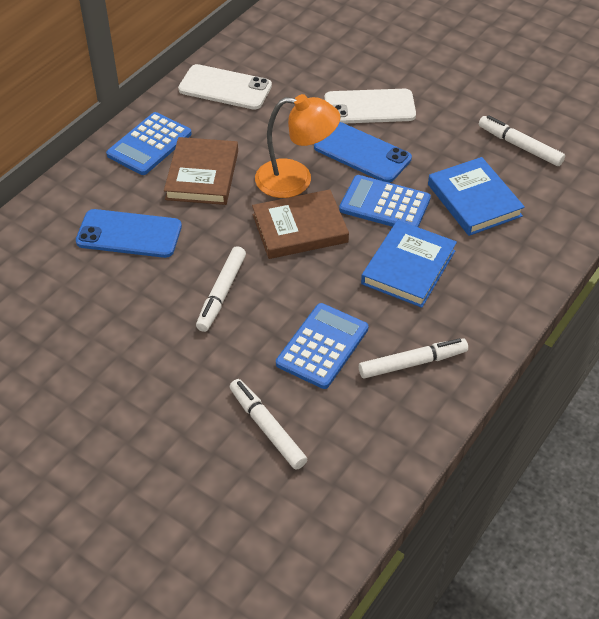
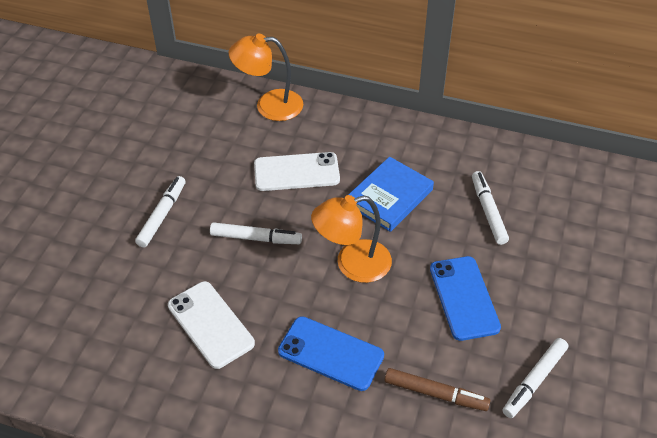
blue book: [361,220,457,308] [428,157,525,236] = 2 -> [348,157,434,232] = 1
blue calculator: [106,112,192,175] [276,303,368,389] [339,175,431,227] = 3 -> none = 0
brown book: [164,137,238,205] [252,189,349,259] = 2 -> none = 0
brown marker: none = 0 -> [384,368,490,411] = 1
orange lamp: [255,94,340,198] = 1 -> [229,34,303,121] [311,195,392,283] = 2

